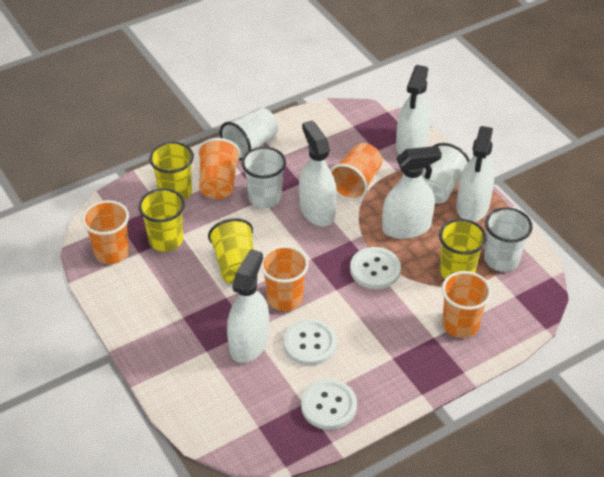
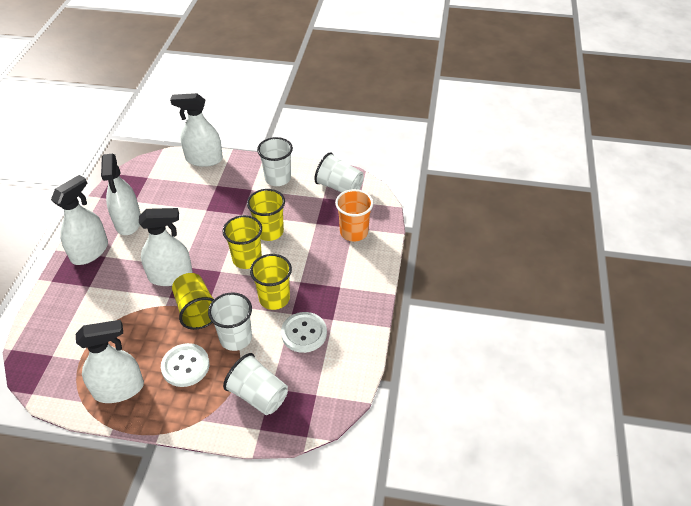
orange cup: [82,200,129,264] [198,138,241,199] [260,245,309,311] [330,143,382,201] [442,271,492,338] = 5 -> [335,189,374,242] = 1
white button: [283,319,337,366] [301,379,357,430] [350,247,401,289] = 3 -> [161,343,210,387] [281,312,327,353] = 2

